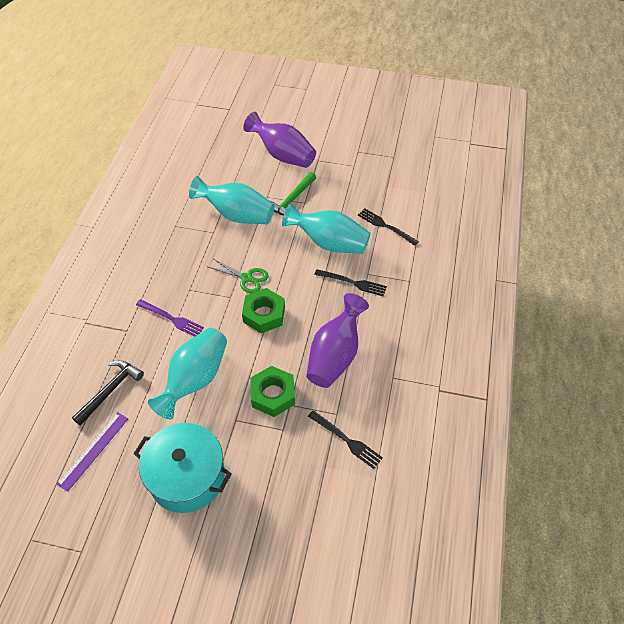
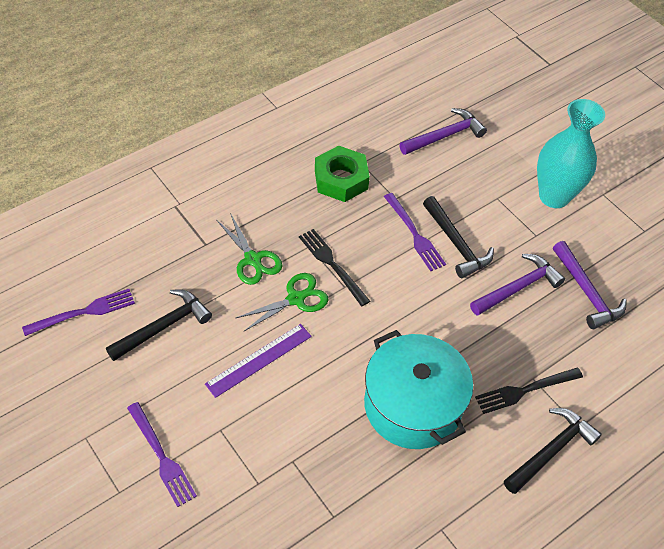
black fork: [308,410,383,469] [314,269,387,296] [358,208,419,246] = 3 -> [299,229,370,306] [475,367,583,414] = 2
black hammer: [72,360,144,426] = 1 -> [106,290,212,361] [423,196,494,278] [504,408,602,494] = 3
green hammer: [271,172,316,216] = 1 -> none = 0
green nut: [242,288,285,333] [251,366,295,417] = 2 -> [315,146,370,202] = 1
green scissors: [208,259,269,293] = 1 -> [217,213,282,285] [236,273,329,332] = 2
purple fork: [136,299,204,337] = 1 -> [22,289,135,336] [127,402,197,507] [384,193,446,271] = 3
purple hammer: none = 0 -> [399,108,487,155] [470,254,565,316] [553,241,627,329] = 3
purple vase: [243,112,316,168] [306,293,369,388] = 2 -> none = 0
turquoise vase: [148,328,227,419] [189,176,275,224] [282,203,371,254] = 3 -> [537,99,605,208] = 1

